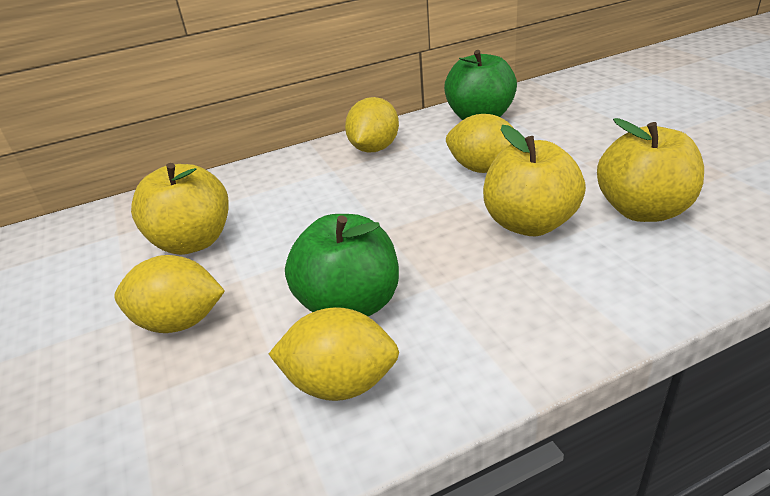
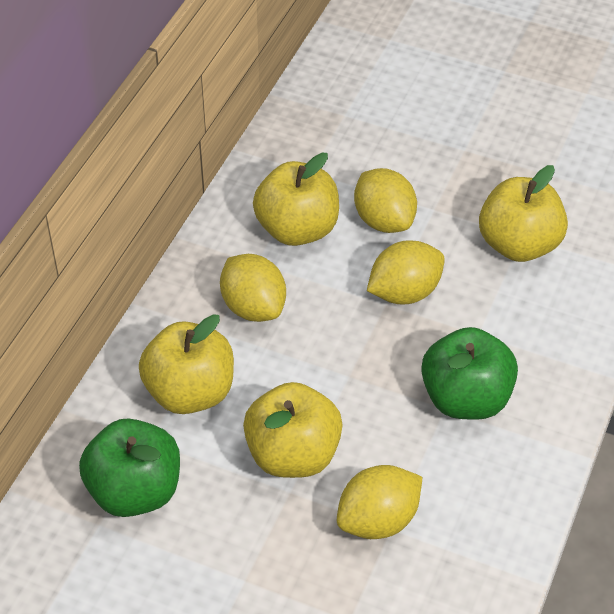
yellow apple: [131,163,229,255] [483,125,586,236] [597,118,704,222] = 3 -> [139,314,234,414] [243,382,343,478] [253,153,339,246] [479,165,568,262] = 4

